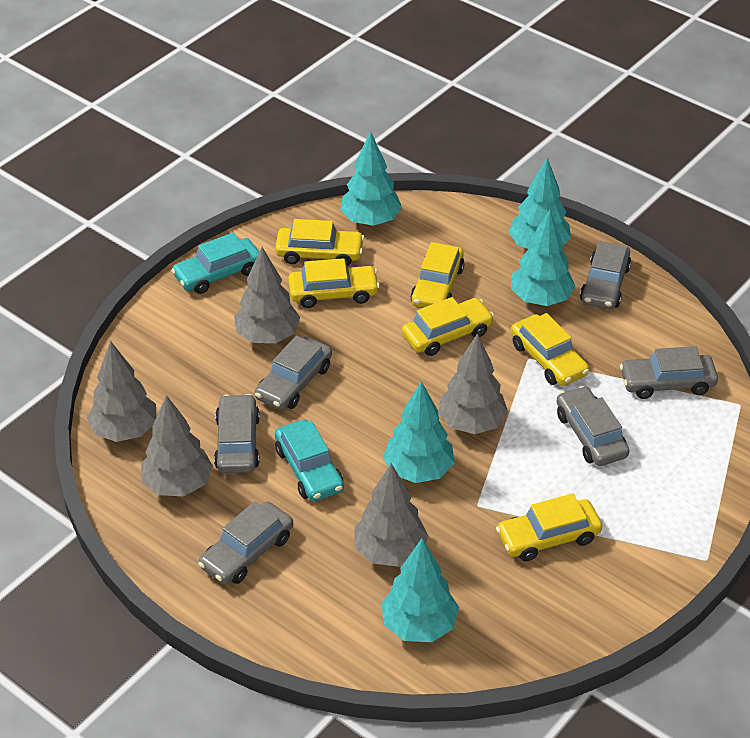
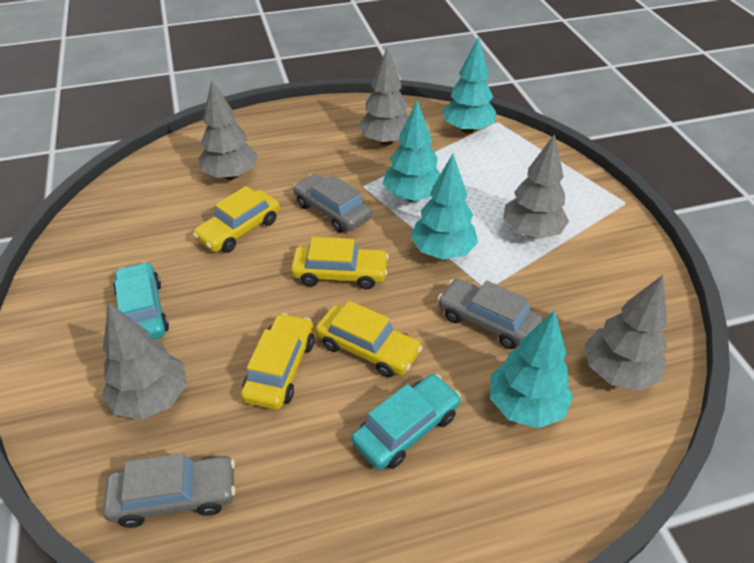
grey car: [198,501,293,585] [214,394,260,473] [255,336,332,410] [557,386,629,466] [580,241,631,309] [620,346,718,399] = 6 -> [103,453,235,528] [293,174,372,233] [438,279,543,349] = 3
turquoise tree: [340,132,402,226] [381,538,459,642] [383,381,455,483] [508,158,571,249] [511,210,575,306] = 5 -> [383,100,440,202] [411,154,478,260] [442,37,496,134] [490,310,573,428] = 4
yellow car: [275,219,364,266] [288,258,380,308] [402,297,494,356] [410,242,465,308] [496,494,602,561] [511,313,589,386] = 6 -> [193,186,280,253] [241,313,314,410] [291,237,389,289] [316,301,423,378] = 4

